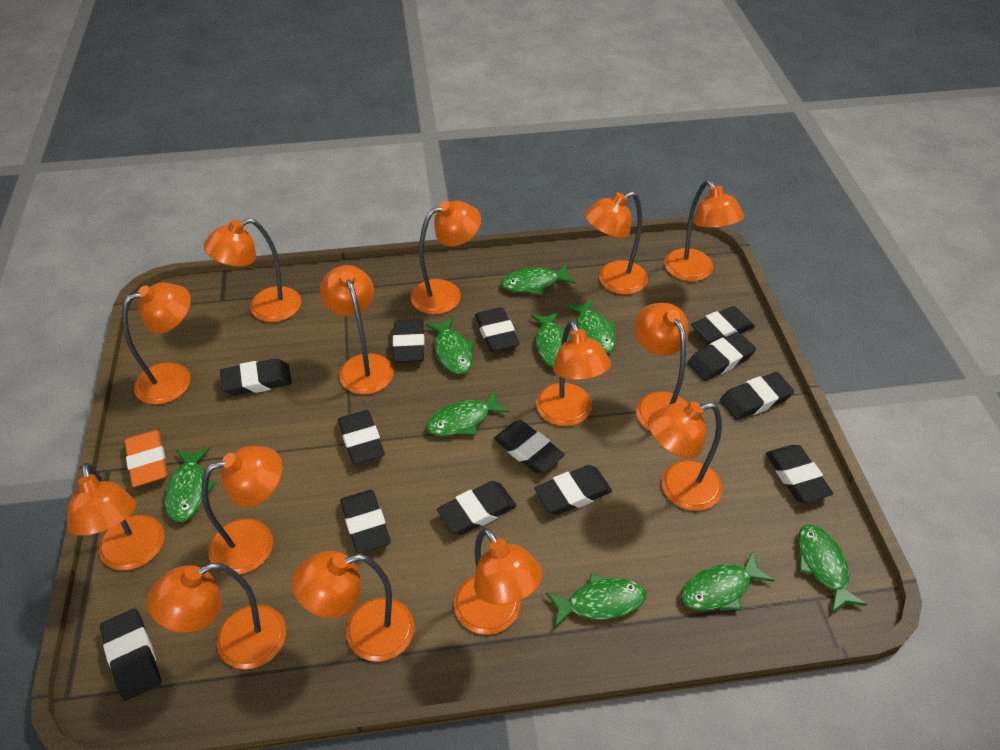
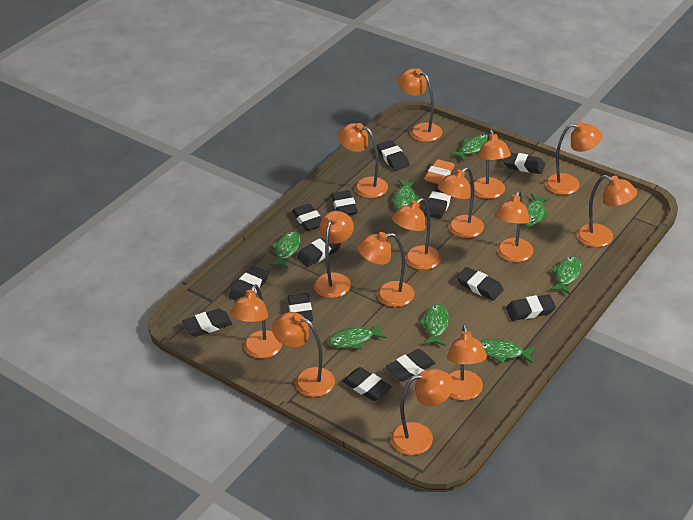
green fish: [165,447,216,522] [426,317,475,374] [426,390,510,436] [501,264,575,295] [531,312,571,368] [546,574,646,628] [566,299,616,354] [681,551,775,611] [798,525,867,613] = 9 -> [269,231,301,268] [328,323,386,349] [393,180,420,210] [418,304,449,346] [450,135,488,161] [480,339,536,363] [523,194,550,227] [549,256,582,295] = 8

